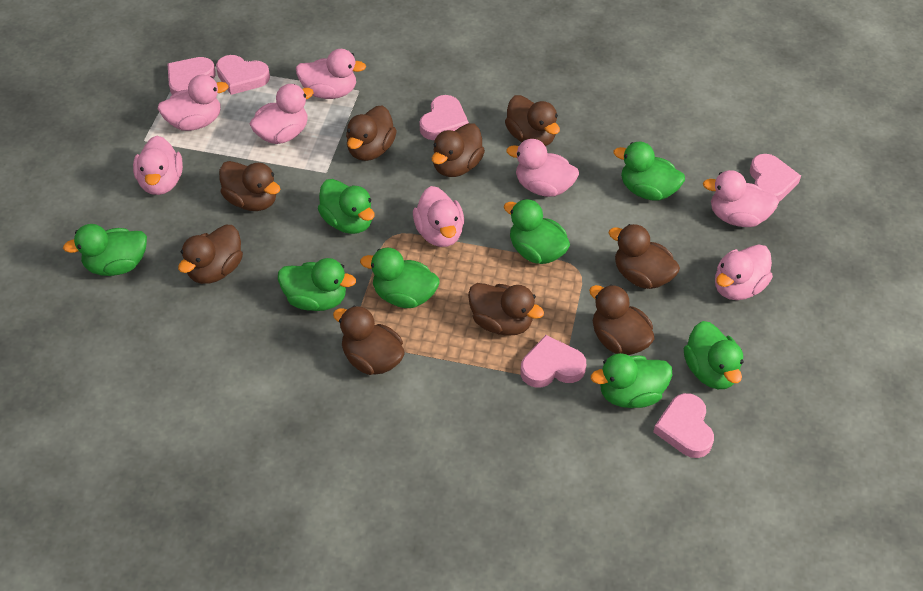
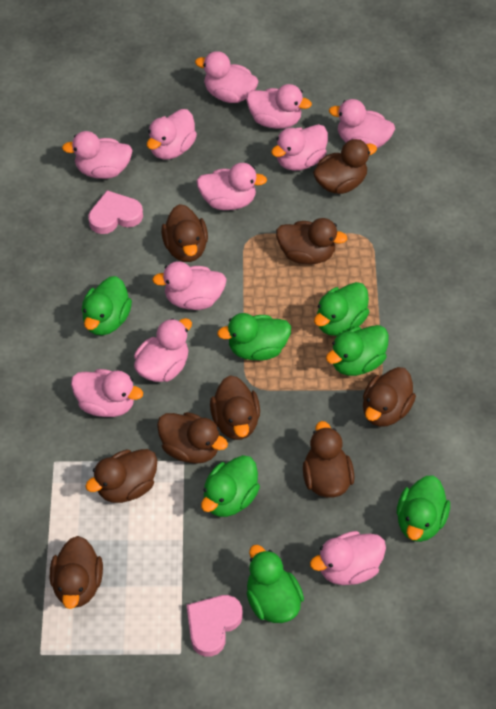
green duck: [63,224,147,276] [278,258,356,311] [318,179,375,234] [360,248,439,308] [504,199,570,264] [591,353,672,408] [614,142,685,201] [684,321,743,389] = 8 -> [81,276,132,335] [201,455,260,517] [217,313,291,360] [247,545,304,623] [314,282,369,336] [326,325,389,376] [397,475,450,542] = 7
pink duck: [133,136,183,195] [158,75,229,131] [250,84,314,144] [296,49,366,99] [413,186,464,247] [506,139,579,197] [703,170,779,227] [715,244,773,300] = 8 -> [62,131,133,179] [71,369,143,417] [134,318,192,382] [147,109,197,159] [152,261,226,310] [195,51,259,103] [197,163,267,210] [246,84,312,129] [271,124,328,171] [310,531,386,585] [329,99,395,148] = 11
pink heart: [168,57,216,95] [216,55,270,95] [420,95,469,140] [520,335,586,388] [653,393,714,458] [750,154,801,201] = 6 -> [88,190,143,234] [187,595,243,657] = 2

